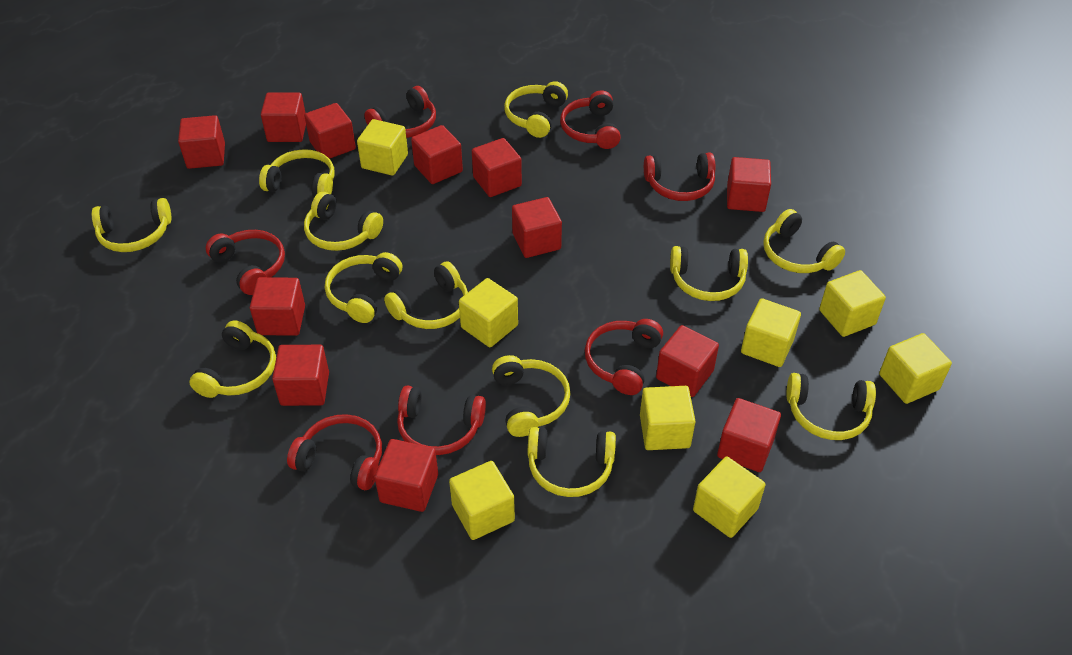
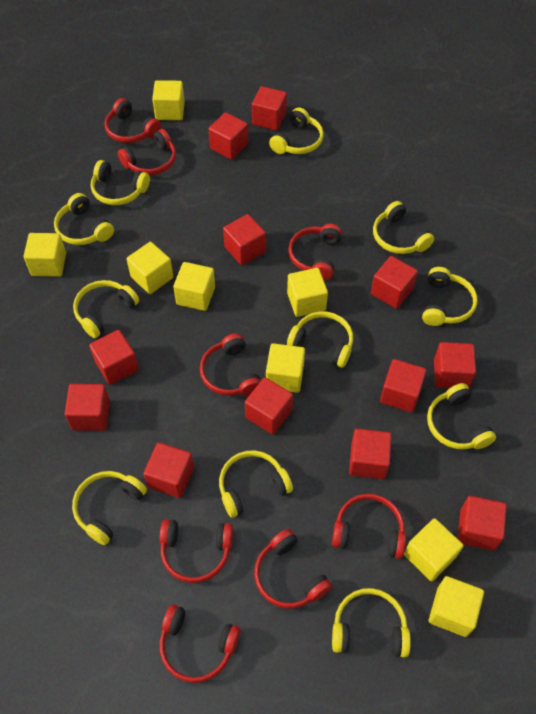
red headphones: [206,230,285,295] [287,414,382,490] [364,86,436,138] [397,386,486,455] [560,90,621,149] [585,319,663,395] [644,153,715,201] = 7 -> [105,98,161,143] [118,129,176,175] [160,519,233,583] [160,604,241,683] [200,333,261,396] [254,529,332,609] [288,224,342,280] [332,494,406,559] = 8
yellow headphones: [92,198,171,252] [189,320,276,398] [259,149,335,197] [304,192,383,251] [325,252,402,323] [384,262,468,329] [492,355,571,437] [504,81,568,138] [528,427,616,497] [670,246,748,301] [763,209,845,273] [786,373,876,440] = 12 -> [54,193,114,245] [72,471,147,545] [73,280,139,338] [91,160,150,205] [219,450,293,518] [269,107,324,154] [287,311,353,368] [332,588,411,657] [373,201,434,254] [422,267,478,326] [427,383,496,449] = 11

